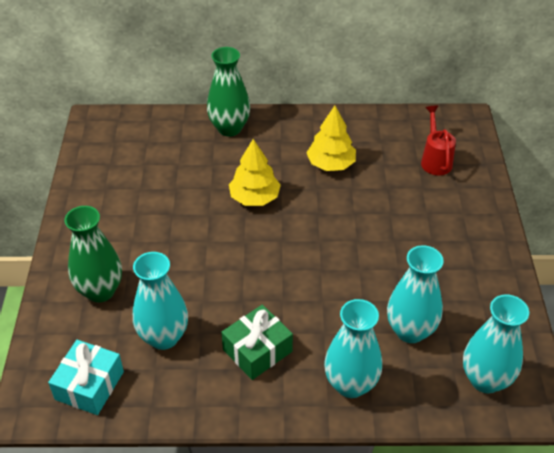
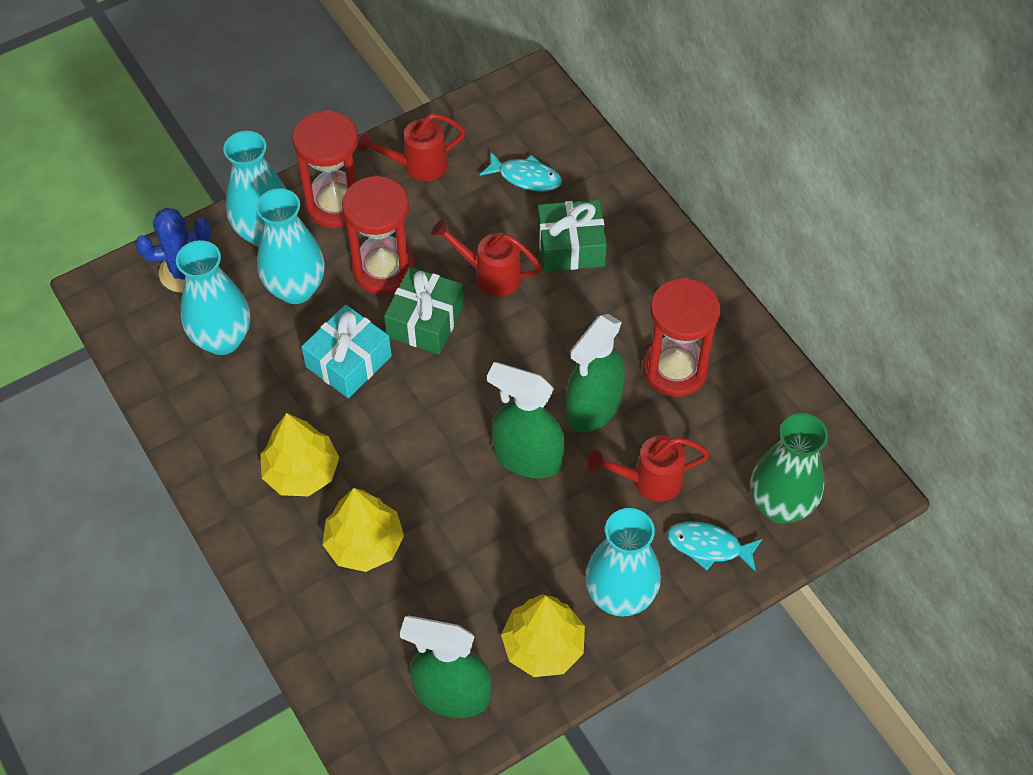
blue cactus: none = 0 -> [135,208,211,293] = 1
green gift: [221,305,293,380] = 1 -> [384,267,464,354] [537,200,607,271] = 2
green spray bottle: none = 0 -> [400,616,492,718] [487,362,565,478] [566,314,625,433] = 3
green vase: [64,206,122,302] [207,47,250,136] = 2 -> [751,413,828,523] = 1
red hourglass: none = 0 -> [293,110,358,228] [342,176,415,295] [643,278,721,397] = 3
red watering can: [421,106,456,175] = 1 -> [358,113,466,181] [431,219,542,297] [588,435,710,502] = 3
turquoise fish: none = 0 -> [480,151,562,192] [667,522,762,572] = 2
yellow tree: [229,139,281,206] [306,106,356,171] = 2 -> [260,413,339,496] [322,488,404,572] [501,594,585,677] = 3

